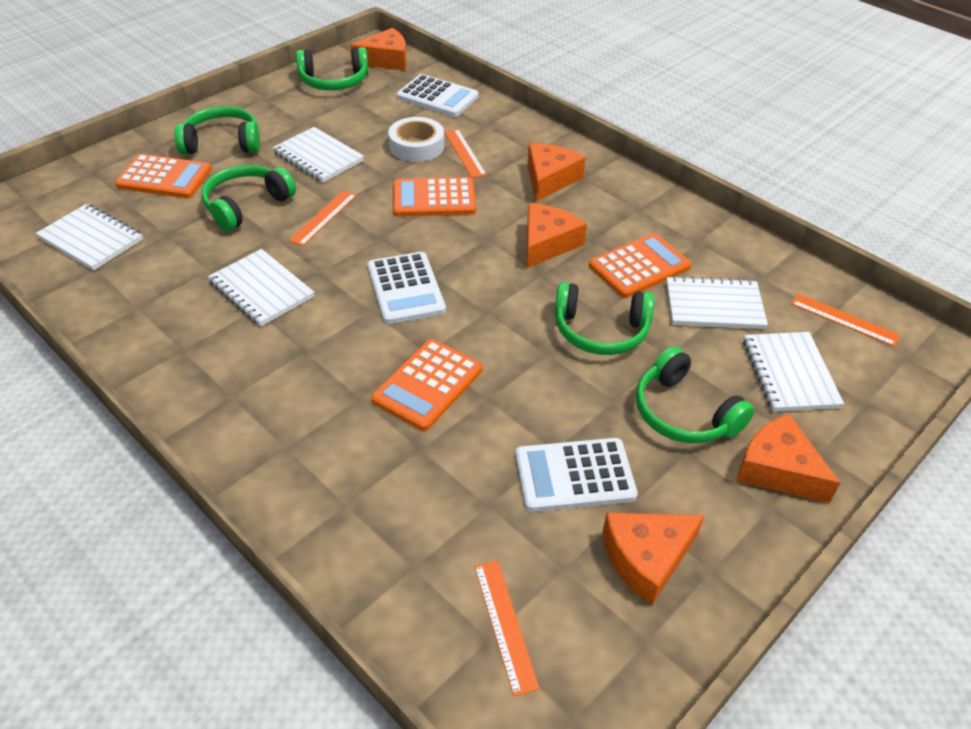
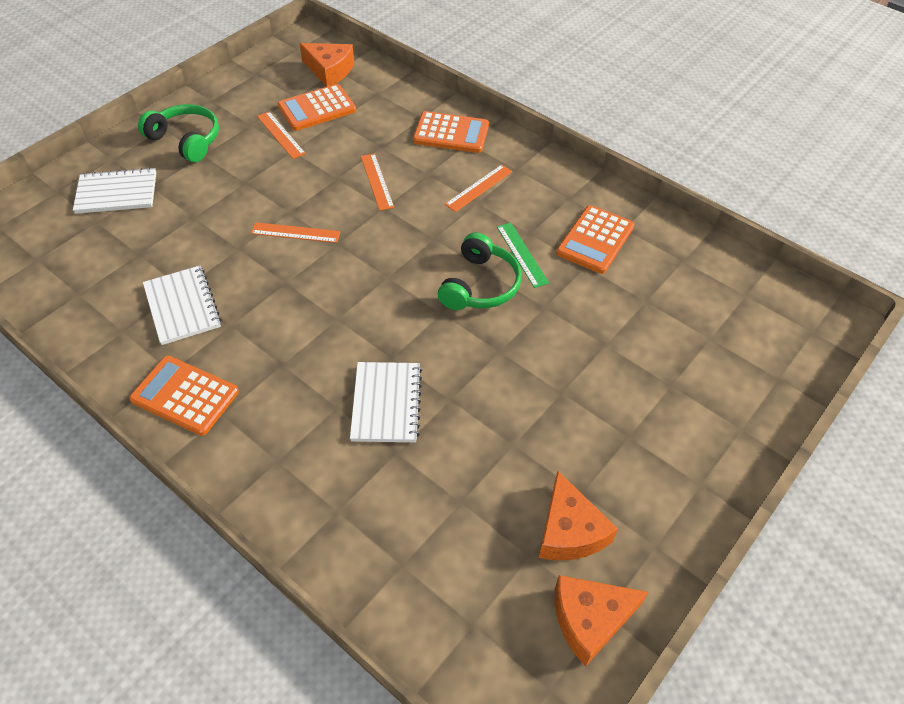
green headphones: [174,106,260,155] [202,165,296,231] [296,47,368,90] [555,282,655,355] [636,346,754,443] = 5 -> [138,104,219,162] [438,232,522,310] = 2
green ruler: none = 0 -> [497,223,549,288] = 1
orange cheese: [350,28,407,71] [526,203,587,268] [528,143,586,202] [602,513,705,605] [737,414,840,503] = 5 -> [299,43,354,87] [539,471,618,560] [555,575,648,667] = 3
white calculator: [367,252,446,324] [397,74,479,117] [515,438,638,512] = 3 -> none = 0
white notebook: [36,204,143,271] [208,249,314,326] [272,127,364,183] [666,276,768,329] [743,332,844,412] = 5 -> [73,167,156,214] [143,266,221,345] [350,362,422,442] = 3
white tape: [388,117,444,162] = 1 -> none = 0

